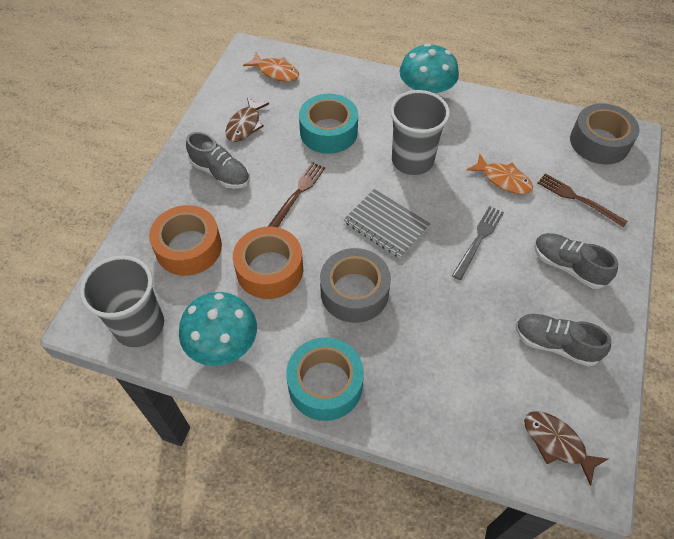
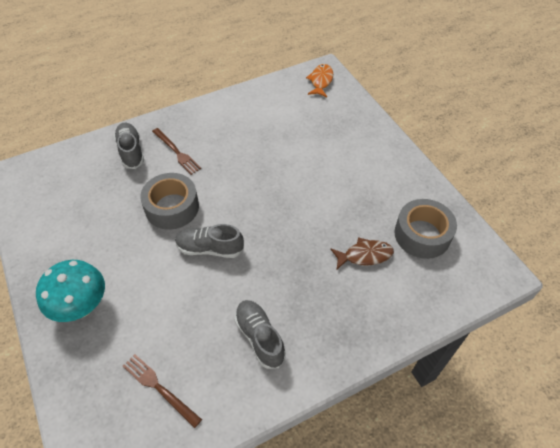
brown fish: [226,97,269,142] [524,411,608,486] = 2 -> [330,237,394,269] = 1
grey cup: [80,255,164,347] [390,90,450,175] = 2 -> none = 0
grey fork: [452,206,504,280] = 1 -> none = 0
grey notebook: [344,189,431,258] = 1 -> none = 0
orange fish: [243,52,299,82] [467,154,533,194] = 2 -> [306,64,333,97] = 1
orange tape: [149,205,222,276] [233,227,303,299] = 2 -> none = 0
turquoise mushroom: [179,292,257,366] [399,43,459,94] = 2 -> [36,260,105,322] = 1
turquoise tape: [286,337,364,421] [299,94,358,154] = 2 -> none = 0

